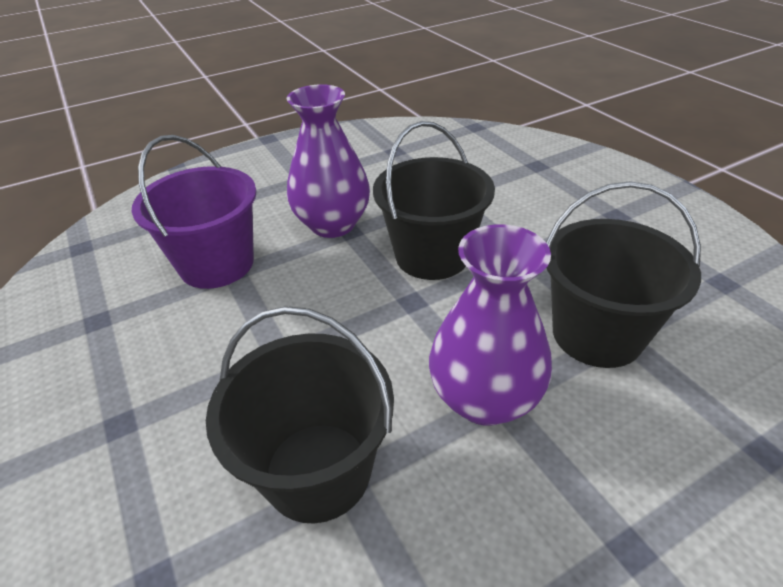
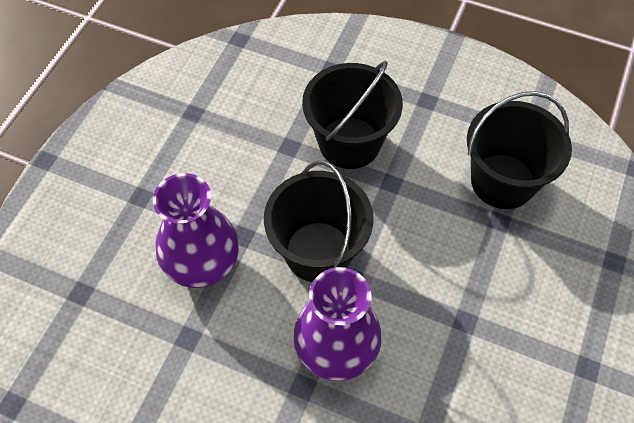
purple bucket: [132,135,257,289] = 1 -> none = 0

